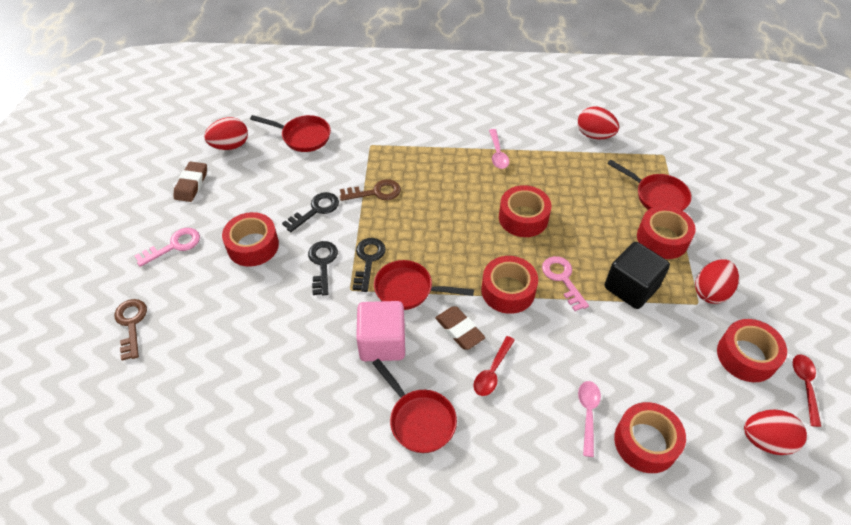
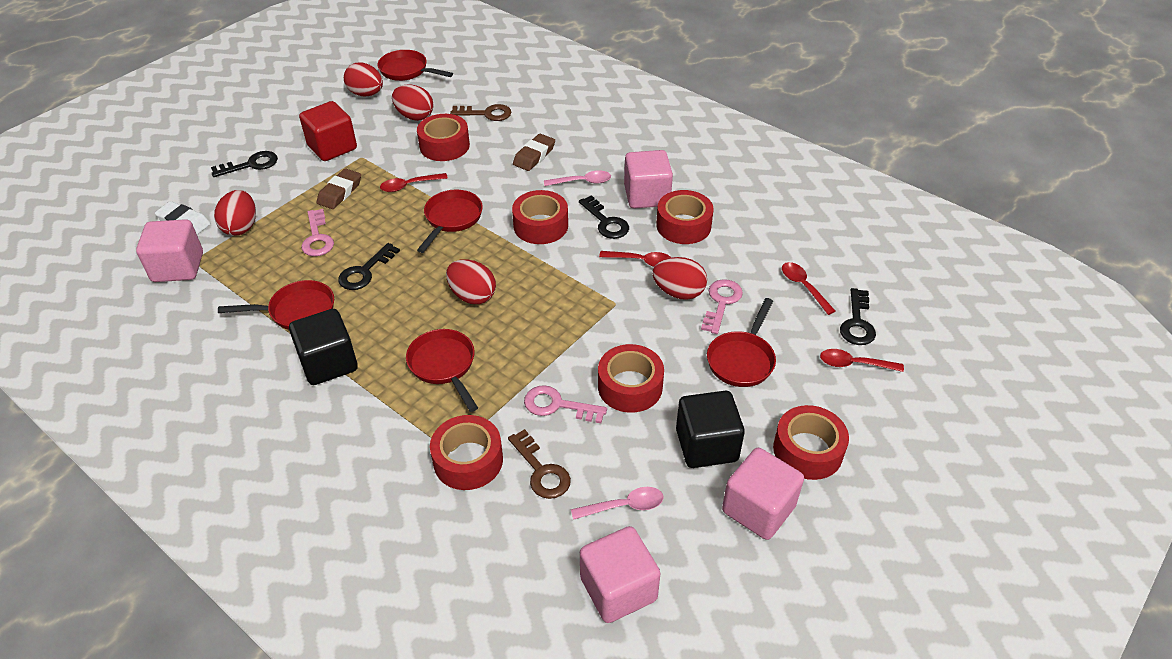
black cube: [605,242,670,309] = 1 -> [289,309,358,385] [676,391,745,468] = 2
black key: [282,192,339,232] [308,241,338,295] [352,238,386,292] = 3 -> [211,151,278,177] [338,243,400,290] [579,195,629,239] [840,288,876,345] = 4
pink cube: [356,301,405,361] = 1 -> [136,219,203,282] [580,526,661,623] [624,150,673,209] [722,448,804,540] = 4
pink key: [135,228,200,267] [542,256,589,311] = 2 -> [301,209,334,257] [524,385,607,423] [701,279,743,334] = 3
red cube: none = 0 -> [299,101,357,161] = 1
red egg: [204,117,248,150] [578,106,619,139] [695,259,739,304] [744,409,807,455] = 4 -> [214,190,256,236] [344,62,383,96] [392,85,434,121] [446,259,496,304] [653,257,707,300] = 5
red pan: [250,115,331,152] [372,359,457,453] [374,260,474,310] [607,160,692,211] = 4 -> [218,280,334,330] [377,50,453,81] [406,329,478,412] [417,190,483,253] [707,298,776,387] = 5
red spoon: [474,336,515,396] [793,354,821,427] = 2 -> [380,173,448,192] [599,251,671,267] [782,262,836,315] [820,349,904,372] = 4
white eraser: none = 0 -> [155,201,210,235] = 1

